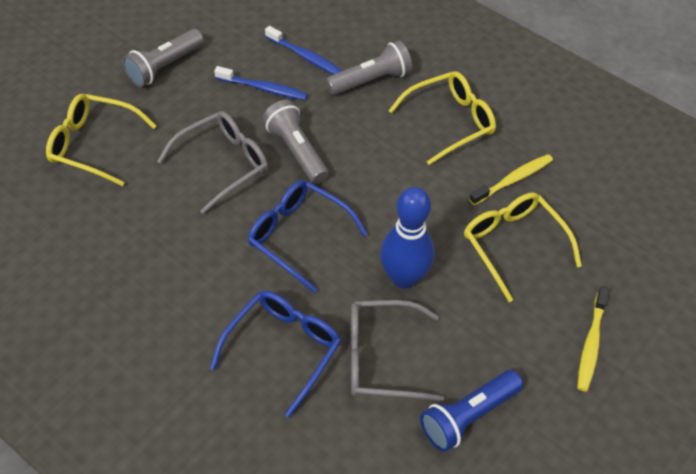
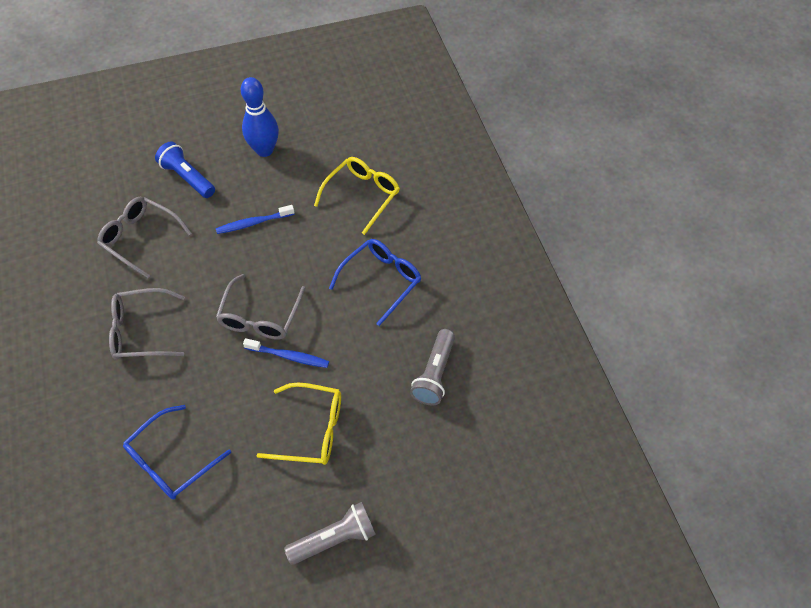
grey flashlight: [122,29,204,87] [263,100,329,184] [326,40,412,95] = 3 -> [284,502,376,565] [410,329,455,405] = 2
grey glasses: [158,111,268,214] [351,300,444,401] = 2 -> [97,197,192,278] [109,288,185,360] [216,274,305,340] = 3
yellow glasses: [46,94,156,186] [388,71,496,165] [464,192,582,302] = 3 -> [257,383,341,465] [314,157,400,235] = 2
yellow toothbrush: [469,154,553,205] [577,286,609,392] = 2 -> none = 0

